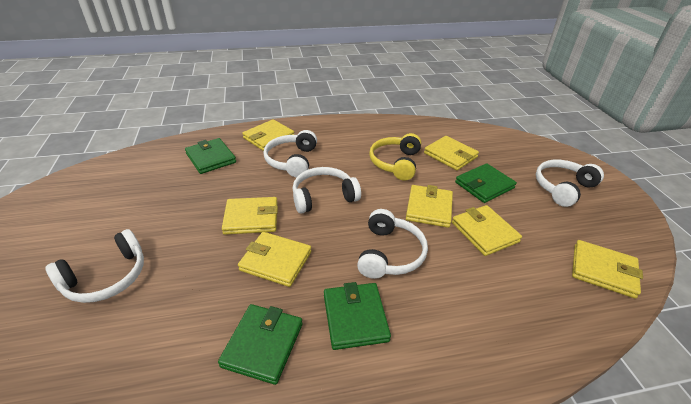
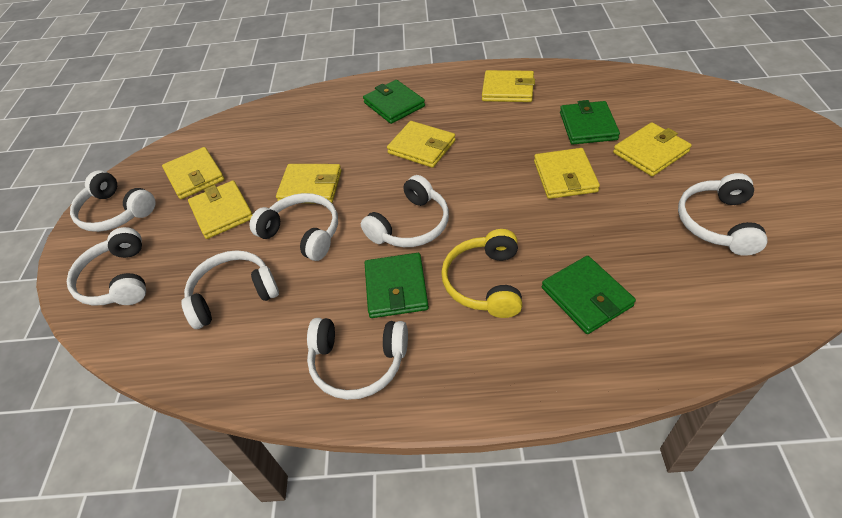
white headphones: [45,229,144,303] [263,130,317,177] [293,167,361,214] [357,209,428,279] [536,160,604,207] = 5 -> [67,227,146,306] [70,170,156,232] [181,250,279,329] [250,193,338,261] [307,318,408,400] [361,175,449,247] [678,173,768,256] = 7

